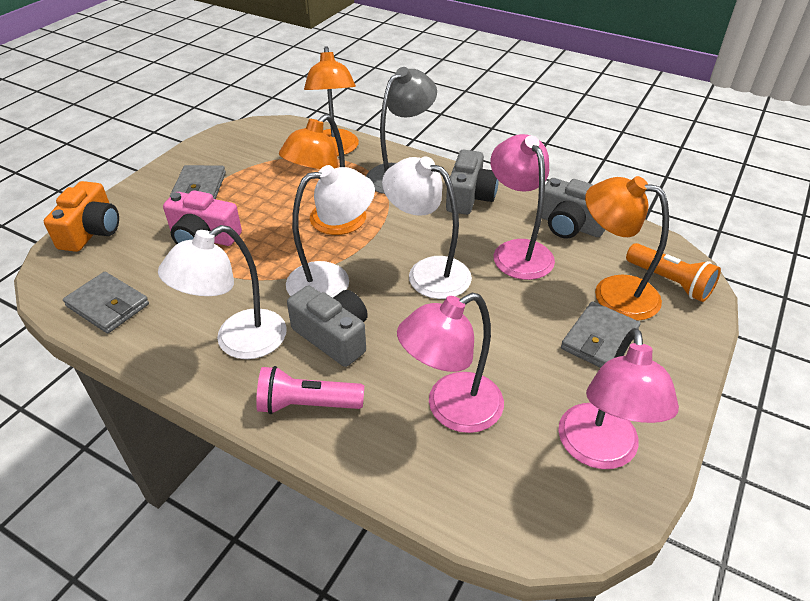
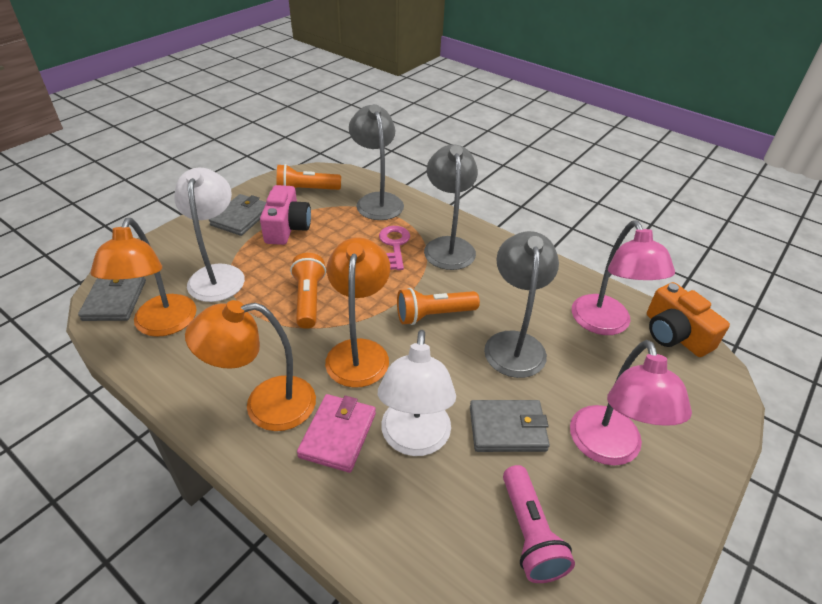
grey camera: [287,286,368,367] [446,150,499,215] [542,178,605,238] = 3 -> none = 0
grey lamp: [366,67,437,194] = 1 -> [349,104,404,220] [424,144,478,270] [484,231,559,378] = 3
orange flashlight: [626,243,721,302] = 1 -> [277,164,341,190] [290,253,326,329] [397,288,480,325] = 3
pink key: none = 0 -> [379,226,410,270] = 1
pink lamp: [397,293,504,433] [490,134,555,280] [558,328,679,469] = 3 -> [570,340,692,466] [572,221,675,335] = 2
pink wallet: none = 0 -> [297,394,376,473] = 1
white lamp: [158,225,287,359] [286,165,375,298] [382,156,472,299] = 3 -> [174,168,245,302] [378,330,456,456] = 2

